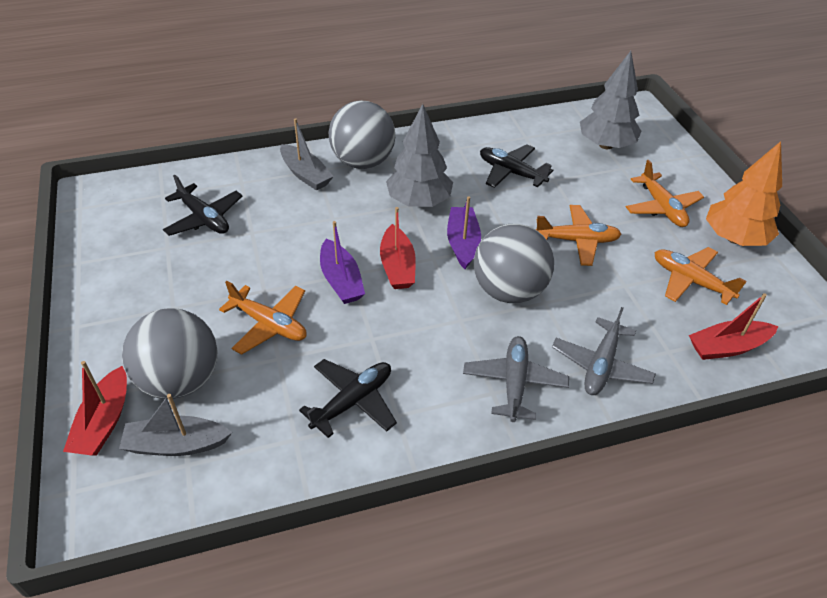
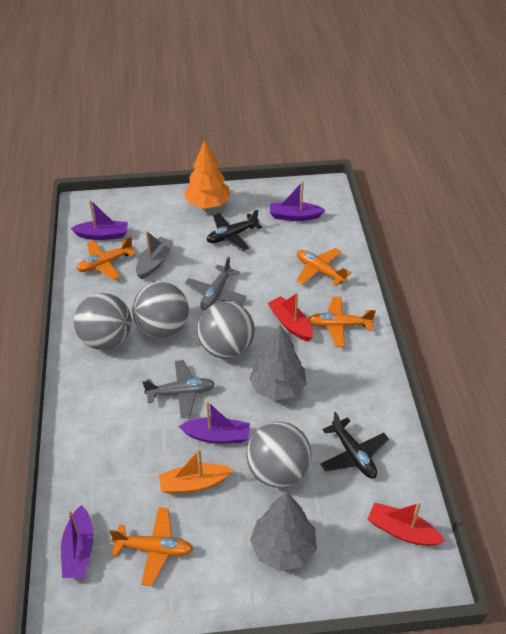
black plane: [163,175,243,236] [299,359,397,438] [480,144,553,188] = 3 -> [206,210,262,251] [320,412,389,479] = 2
grey ball: [122,308,217,399] [329,101,395,169] [474,224,554,303] = 3 -> [74,293,132,350] [132,282,189,338] [197,301,255,359] [246,422,311,488] = 4
grey boat: [119,394,232,456] [280,118,334,191] = 2 -> [136,231,173,279] = 1
orange boat: none = 0 -> [159,449,233,494] = 1
purple boat: [320,221,365,304] [447,196,481,269] = 2 -> [61,505,94,578] [70,200,128,240] [179,401,250,443] [270,181,325,221] = 4
red boat: [63,361,127,456] [380,207,416,289] [689,293,778,360] = 3 -> [268,293,313,341] [368,502,445,546] = 2

